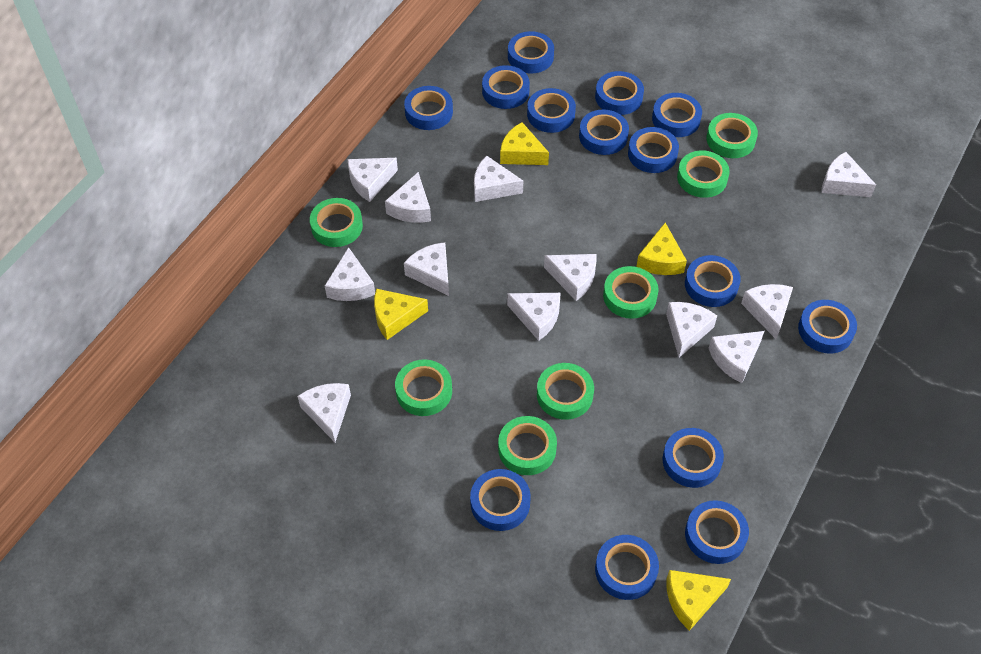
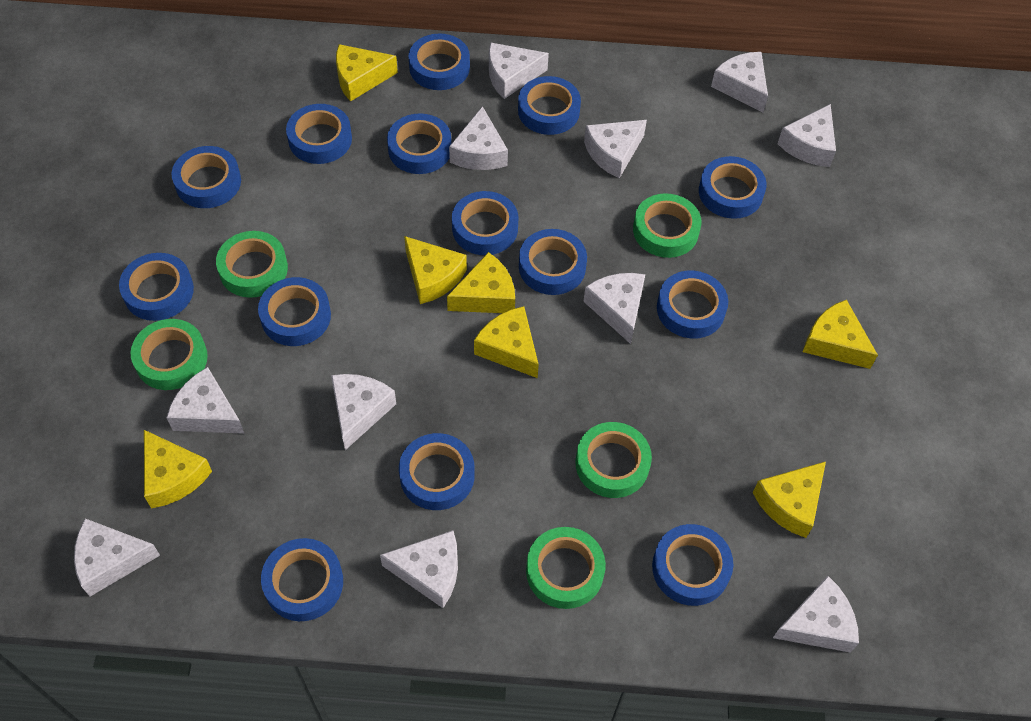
green tape: [310,198,363,247] [395,360,452,416] [498,416,557,475] [537,363,594,420] [603,266,658,319] [677,150,730,198] [706,113,758,158] = 7 -> [131,319,208,390] [216,231,288,298] [526,527,606,609] [576,422,652,498] [633,193,701,258] = 5
white cheese: [297,383,351,442] [325,247,375,301] [348,158,398,202] [385,172,431,223] [404,242,449,296] [474,156,523,202] [507,293,560,341] [544,254,596,301] [666,302,717,358] [708,331,765,383] [741,284,793,339] [821,152,876,197] = 12 -> [74,518,160,596] [166,367,245,434] [331,374,396,450] [380,530,458,608] [449,106,508,170] [489,42,549,99] [583,273,645,344] [584,120,647,178] [711,52,768,112] [773,576,859,653] [778,104,836,167] = 11
yellow cheese: [374,289,428,340] [500,122,549,165] [636,223,687,275] [666,570,731,631] = 4 -> [144,430,212,509] [336,44,398,102] [404,236,467,304] [447,252,515,313] [474,306,539,378] [753,462,826,538] [803,300,878,369] = 7

